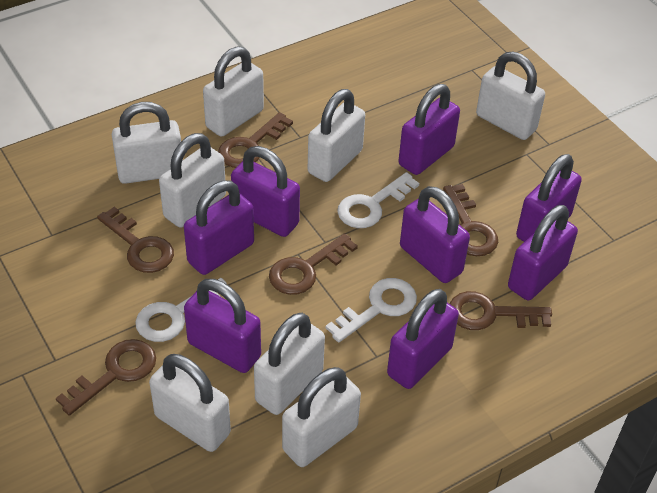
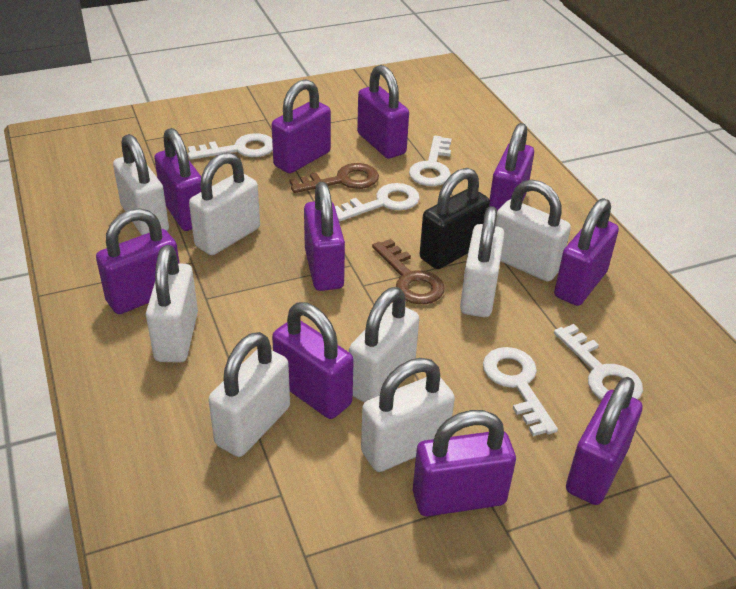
black padlock: none = 0 -> [420,168,490,269] = 1
brown key: [56,339,156,416] [97,207,174,273] [218,112,293,168] [269,233,358,295] [443,184,498,256] [449,291,552,330] = 6 -> [289,163,379,193] [372,239,445,304] = 2
purple padlock: [184,180,254,275] [184,279,261,373] [231,146,300,237] [387,289,459,389] [398,84,460,175] [400,186,470,283] [508,205,578,300] [516,154,582,242] = 8 -> [96,208,180,314] [154,128,201,231] [272,79,331,173] [272,302,354,419] [304,182,345,291] [357,65,409,159] [413,410,516,517] [489,123,534,211] [554,198,619,306] [566,377,642,505] = 10
white key: [135,278,227,342] [326,278,417,343] [337,172,419,228] = 3 -> [188,133,273,160] [335,183,420,221] [409,136,451,186] [483,347,558,436] [554,324,643,400] = 5

